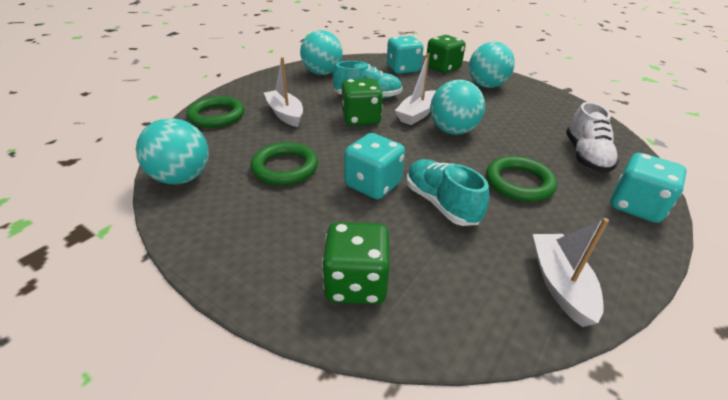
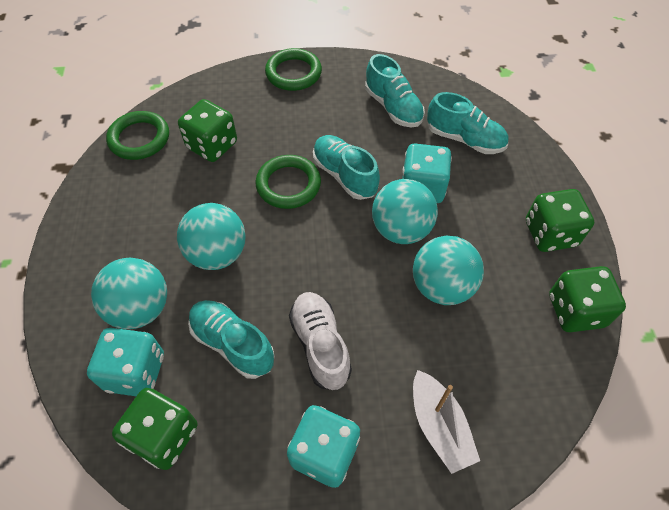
green dice: [322,222,390,304] [342,78,383,126] [426,35,466,73] = 3 -> [112,388,197,470] [178,99,237,162] [526,189,594,252] [549,266,626,332] = 4
turquoise shoe: [333,61,403,98] [406,159,489,226] = 2 -> [188,300,275,379] [313,135,380,200] [365,54,425,127] [427,92,508,154] = 4
white boat: [264,57,303,127] [395,53,436,125] [533,218,609,327] = 3 -> [413,370,480,474] = 1

